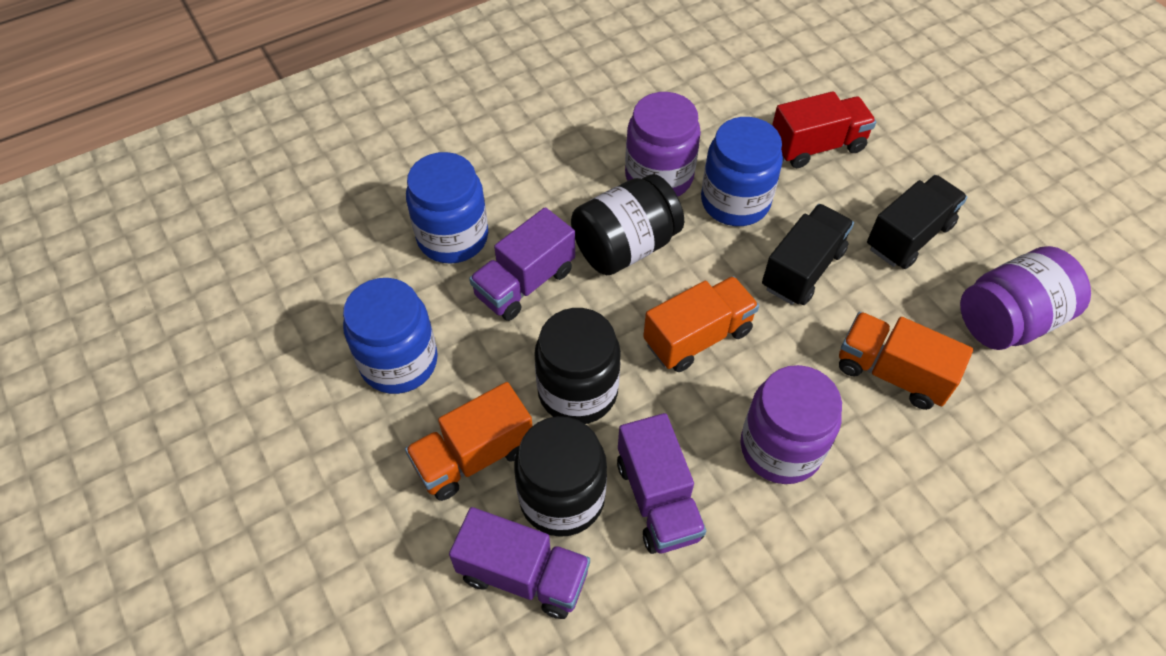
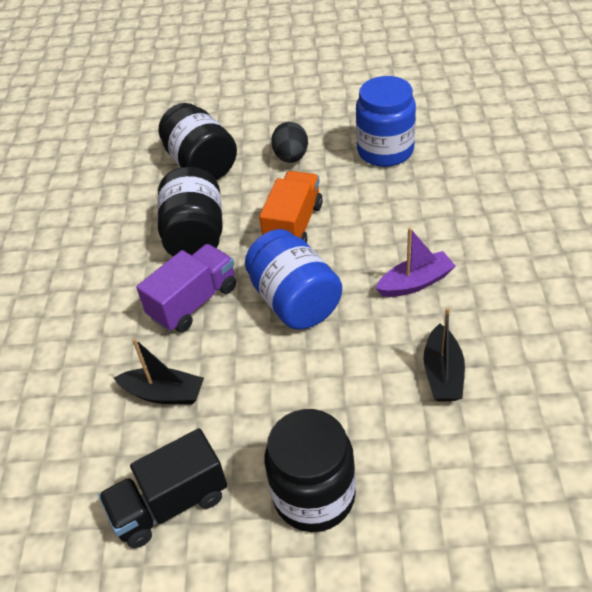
black boat: none = 0 -> [114,338,204,405] [424,308,465,401] = 2
black egg: none = 0 -> [271,122,308,163] = 1
black truck: [762,204,854,305] [867,175,967,269] = 2 -> [99,428,227,548] = 1
blue jar: [343,278,438,394] [406,152,488,264] [701,117,783,226] = 3 -> [245,229,342,330] [356,76,416,167] = 2
orange truck: [405,382,533,501] [643,276,759,372] [839,312,973,410] = 3 -> [259,171,323,243] = 1
purple boat: none = 0 -> [375,228,456,297] = 1
purple jar: [625,92,701,197] [740,365,842,484] [960,246,1091,350] = 3 -> none = 0
purple truck: [449,507,590,619] [469,207,575,321] [617,413,706,554] = 3 -> [136,244,236,332] = 1
red truck: [772,91,876,168] = 1 -> none = 0

